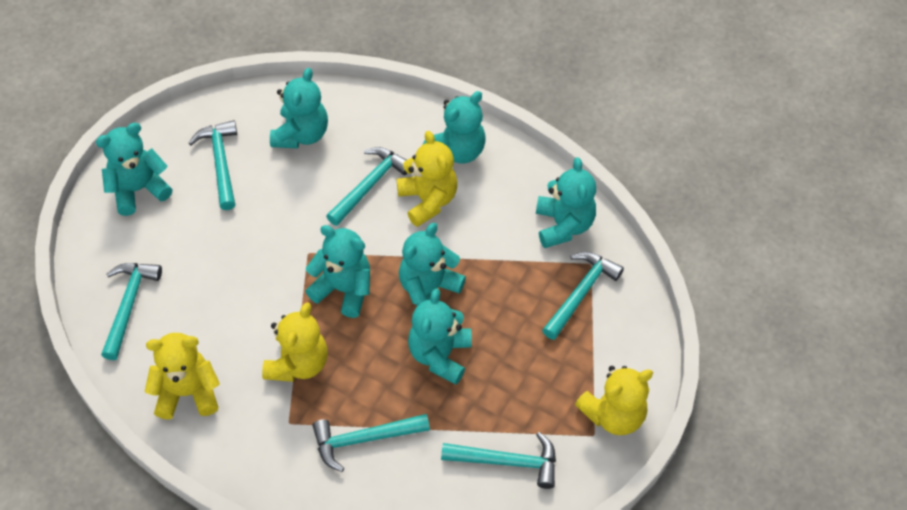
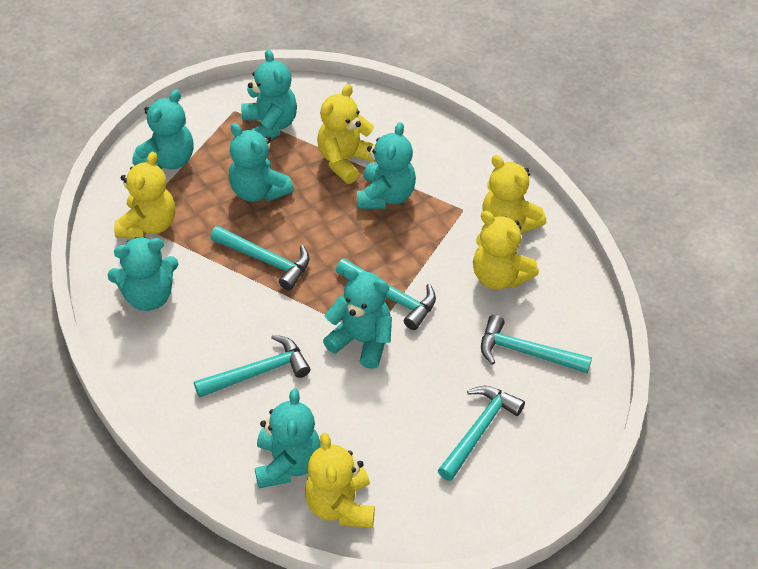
turquoise hammer: [101,263,162,360] [189,120,237,210] [312,414,430,472] [326,147,408,226] [441,432,556,489] [542,252,624,340] = 6 -> [194,335,311,398] [210,226,310,290] [336,258,436,330] [438,386,525,481] [481,315,592,373] = 5
yellow teddy bear: [145,333,220,420] [262,302,328,382] [397,131,457,227] [575,366,653,435] = 4 -> [114,152,175,238] [305,432,375,528] [317,84,375,184] [473,211,539,289] [482,155,546,234] = 5

